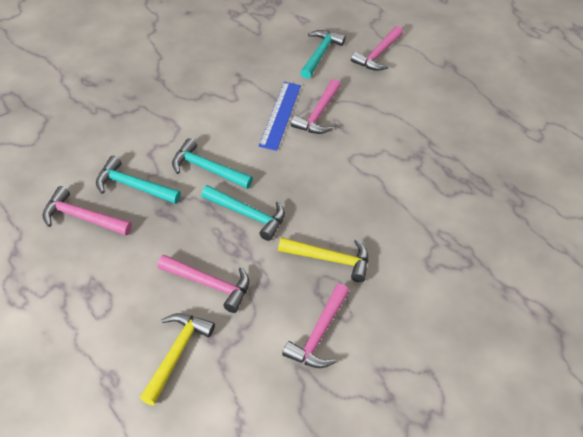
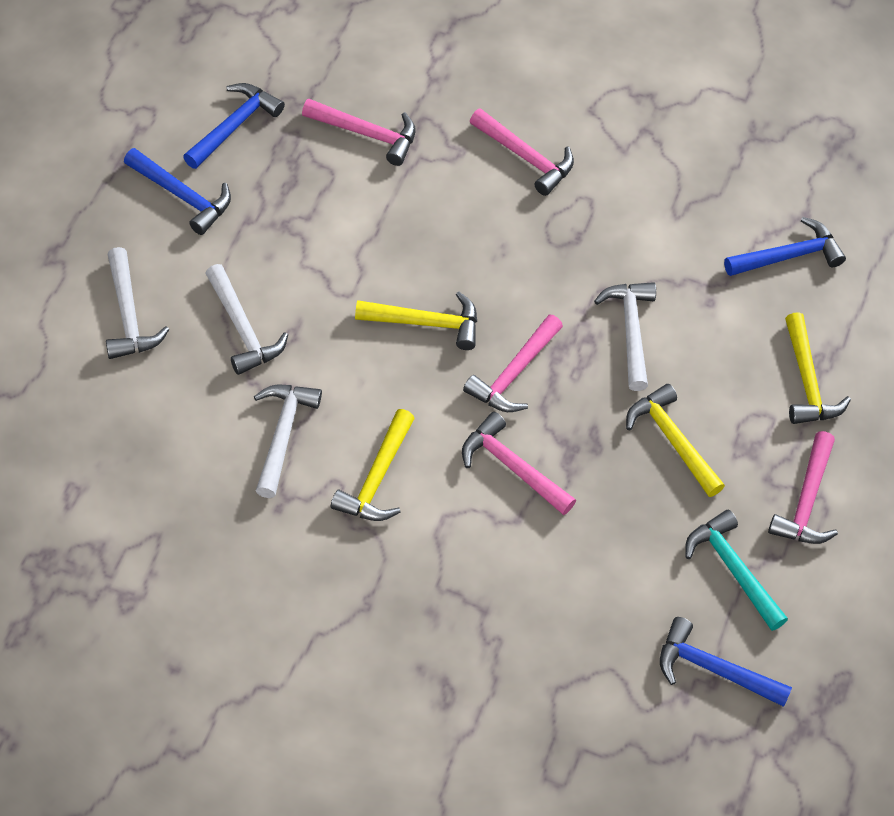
blue hammer: none = 0 -> [124,148,231,235] [183,83,285,169] [660,617,792,707] [724,217,846,276] = 4
blue ruler: [259,82,301,151] = 1 -> none = 0
turquoise hammer: [96,156,181,204] [172,138,253,189] [201,185,285,241] [300,30,346,79] = 4 -> [685,510,788,631] = 1
white hammer: none = 0 -> [106,247,169,359] [205,264,288,375] [254,385,322,498] [594,282,656,391] = 4
yellow hammer: [140,313,215,406] [278,237,368,282] = 2 -> [330,409,415,521] [355,291,477,350] [626,384,725,497] [785,312,851,424] = 4

